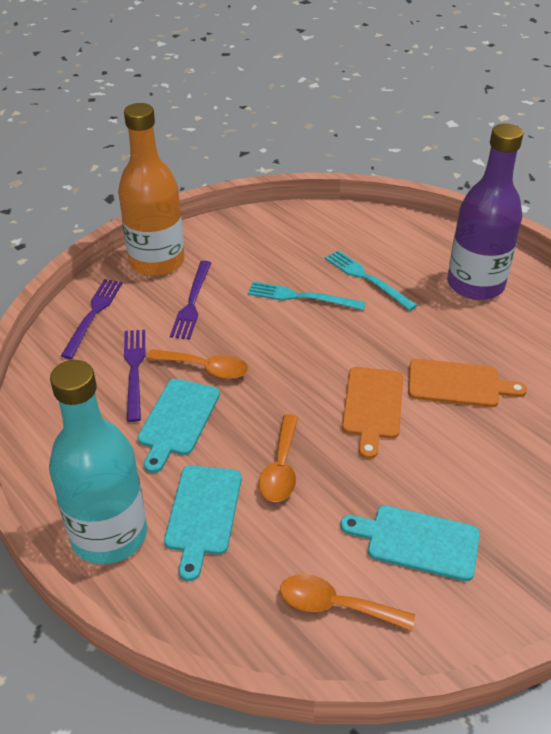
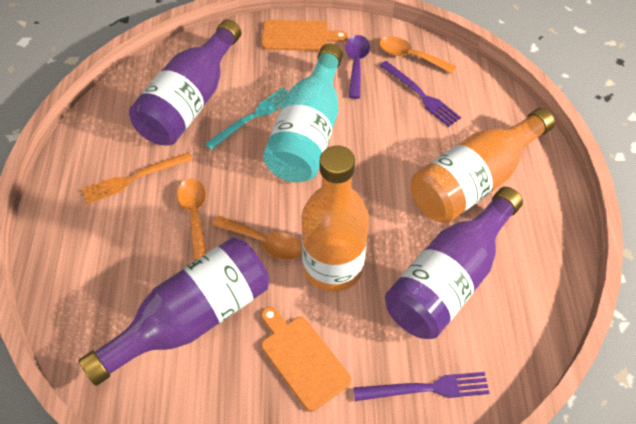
orange bottle: [118,103,185,276] = 1 -> [301,145,369,292] [411,108,555,223] = 2
orange fork: none = 0 -> [81,152,192,204] = 1
purple bottle: [448,123,523,300] = 1 -> [79,237,269,386] [129,19,241,145] [385,187,523,339] = 3
purple fork: [61,279,122,359] [124,330,146,422] [170,261,211,340] = 3 -> [353,372,489,401] [380,61,461,127] = 2
purple spoon: none = 0 -> [345,35,370,99] = 1
turquoise cutting board: [138,379,220,473] [164,465,242,581] [340,505,480,581] = 3 -> none = 0
turquoise fork: [248,281,366,310] [325,250,417,311] = 2 -> [205,88,288,150] = 1

